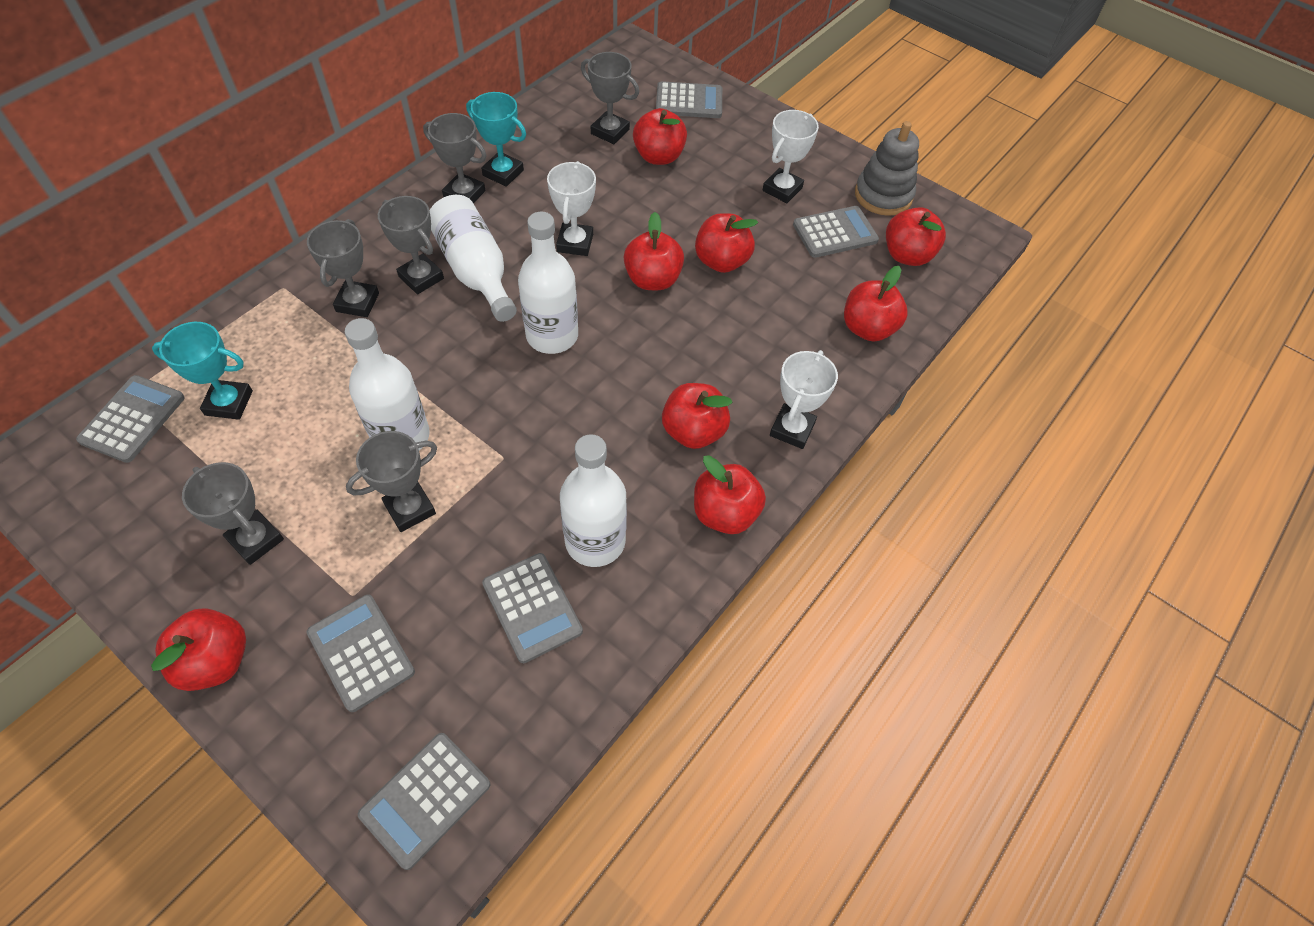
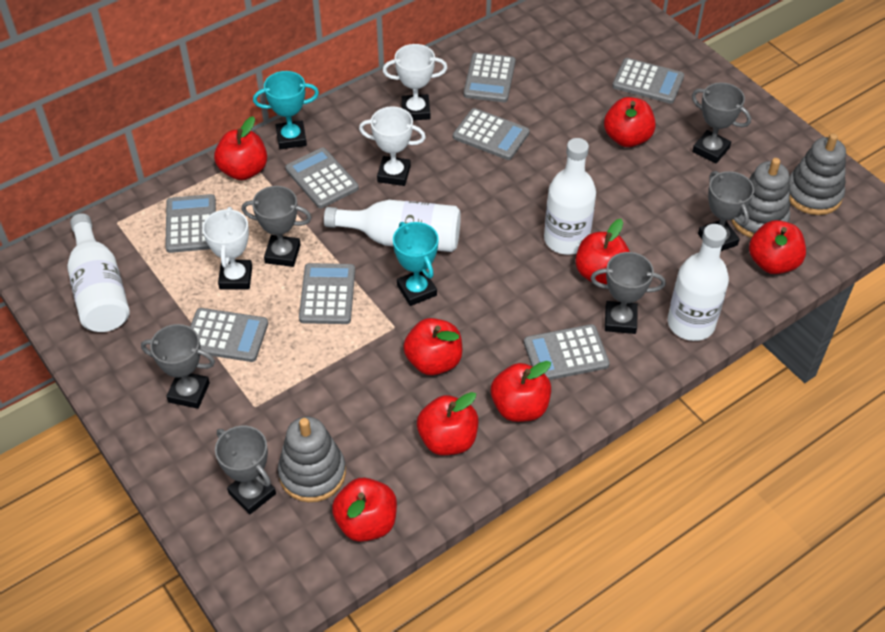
grey calculator: [76,375,185,463] [306,595,415,712] [358,733,490,870] [482,553,583,663] [656,81,722,118] [793,206,879,258] = 6 -> [165,194,216,253] [190,308,268,362] [285,148,359,208] [299,263,355,324] [453,108,530,160] [464,53,515,102] [524,324,610,380] [612,58,684,104] = 8
grey stacking toy: [855,121,919,216] = 1 -> [278,417,346,502] [731,158,790,238] [789,133,846,215] = 3

